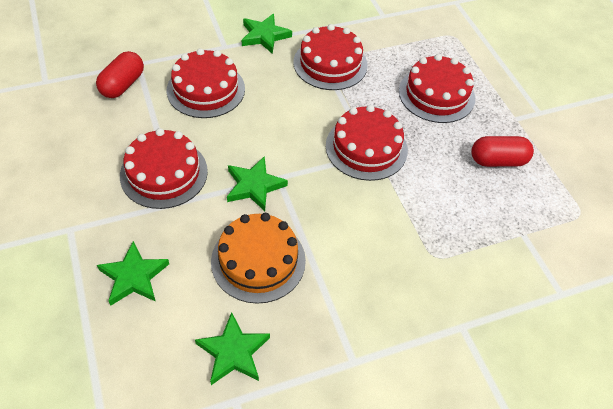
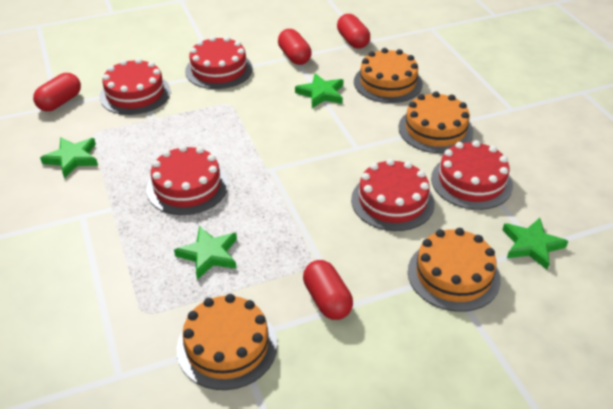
orange cake: [211,213,306,304] = 1 -> [177,294,278,390] [354,48,423,103] [398,91,474,153] [408,228,501,312] = 4
red capsule: [96,51,144,98] [471,136,534,167] = 2 -> [33,73,81,111] [278,29,312,65] [303,260,353,320] [337,14,370,49] = 4

